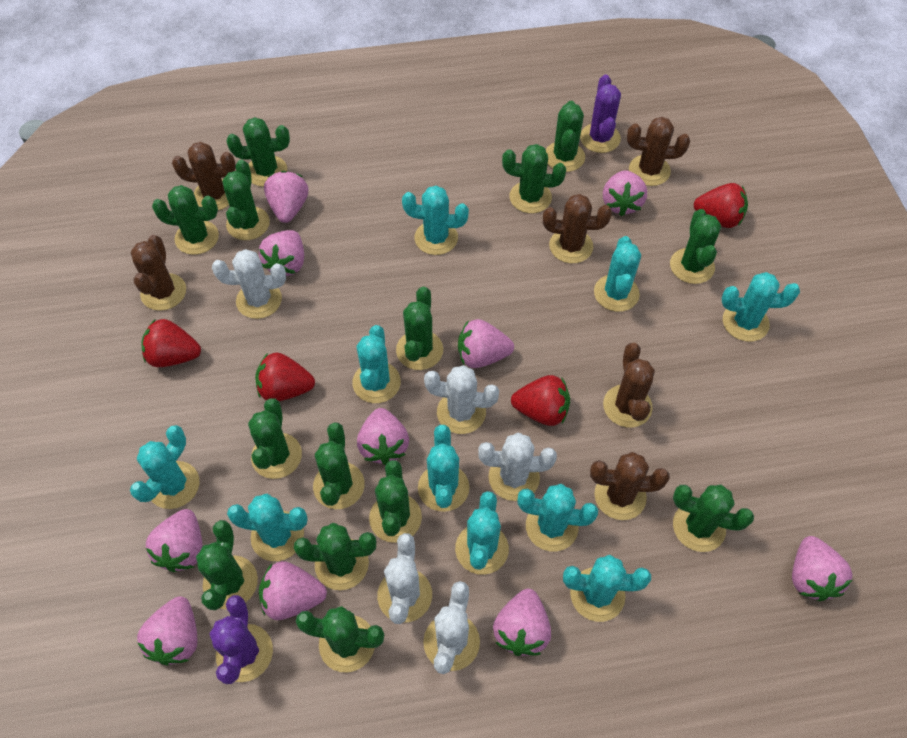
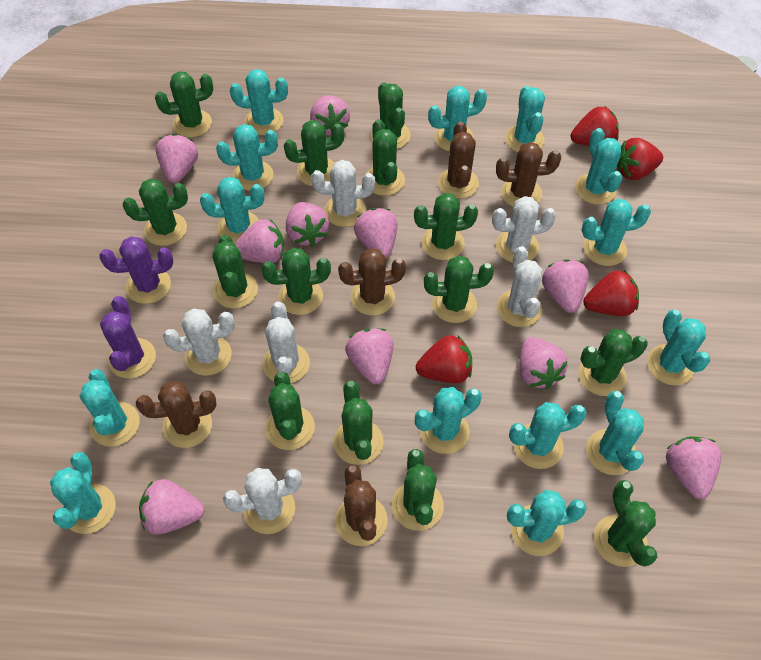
brown cactus: [131,235,186,311] [172,142,236,210] [543,194,612,263] [590,452,670,520] [603,343,655,428] [627,117,690,186] = 6 -> [136,381,216,448] [335,464,388,546] [338,248,406,316] [438,122,479,199] [496,142,561,207] = 5
turquoise cactus: [130,425,199,509] [227,494,308,561] [352,325,401,403] [402,186,469,255] [418,425,470,512] [455,491,509,575] [517,484,598,552] [563,555,651,622] [594,236,641,312] [722,272,800,342] = 10 -> [50,452,116,534] [80,369,140,447] [200,177,264,244] [216,124,278,191] [230,69,288,135] [415,387,482,454] [428,86,487,152] [505,86,545,152] [507,490,587,556] [509,402,587,469] [575,128,622,205] [582,199,651,266] [586,391,644,475] [647,309,710,385] = 14
white cactus: [212,249,286,319] [377,533,432,624] [423,581,480,674] [424,365,499,434] [478,433,557,501] = 5 -> [163,308,235,376] [223,468,302,534] [263,302,310,383] [311,160,375,227] [492,196,556,263] [497,246,542,327] = 6

